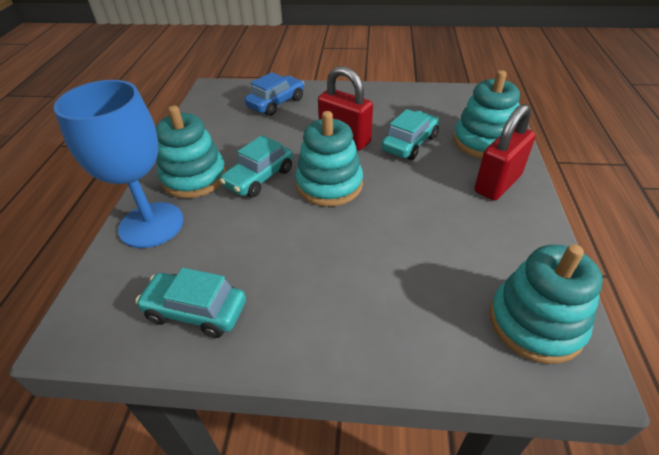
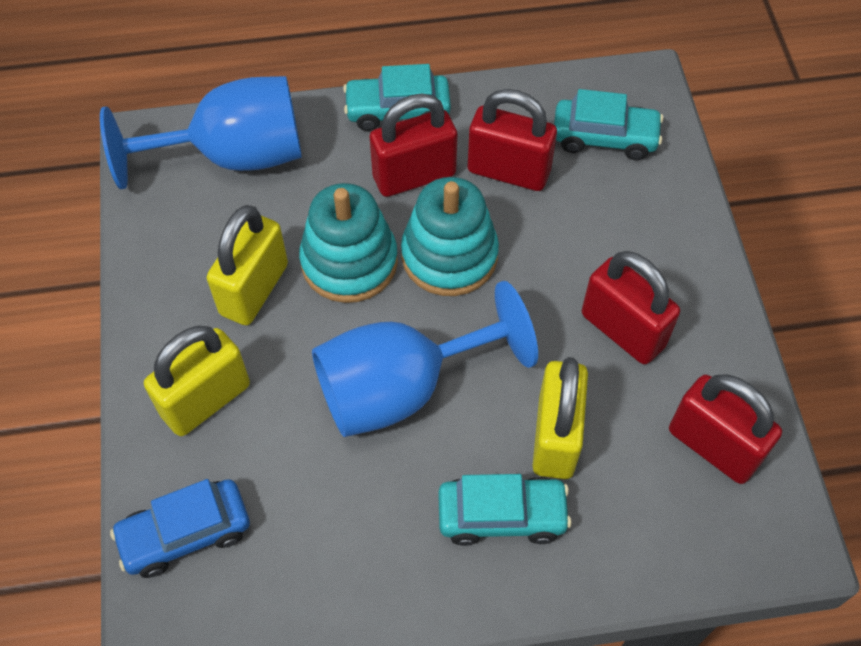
blue goblet: [53,80,184,248] = 1 -> [100,76,302,190] [312,281,538,437] = 2
red padlock: [318,66,373,150] [474,104,536,201] = 2 -> [370,93,457,197] [467,89,557,191] [582,251,680,364] [669,374,782,484] = 4
turquoise stacking toy: [155,105,226,198] [295,111,363,207] [453,70,520,158] [490,244,603,364] = 4 -> [299,183,398,303] [401,177,499,296] = 2
yellow padlock: none = 0 -> [144,325,250,436] [207,205,288,326] [533,357,588,479] = 3

